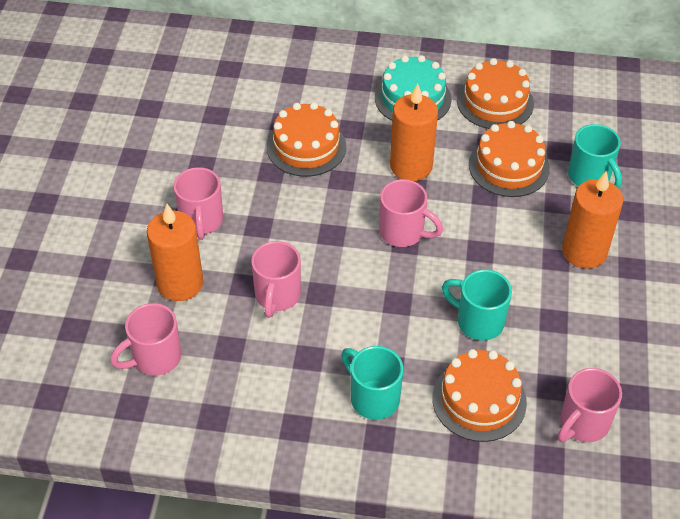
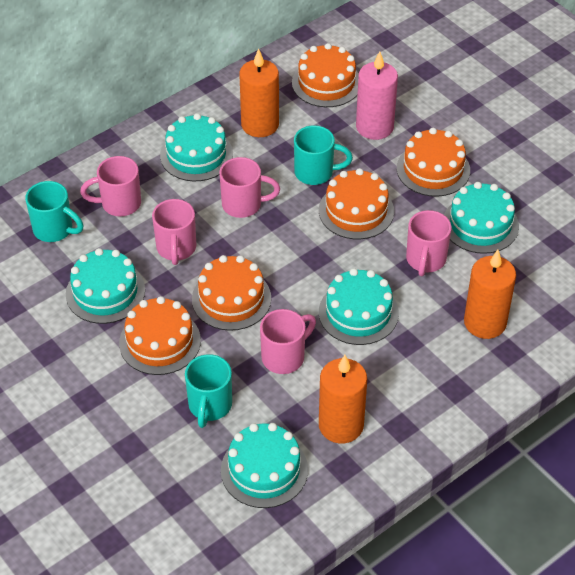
orange cake: [267,102,346,177] [432,349,527,442] [457,58,534,129] [469,121,550,197] = 4 -> [119,296,201,375] [192,255,271,331] [292,43,359,107] [319,168,394,239] [397,128,470,197] = 5
pink candle: none = 0 -> [356,51,398,140] = 1
turquoise cake: [375,55,452,121] = 1 -> [66,248,145,324] [160,113,233,181] [221,423,308,508] [319,268,399,345] [444,182,519,254] = 5

